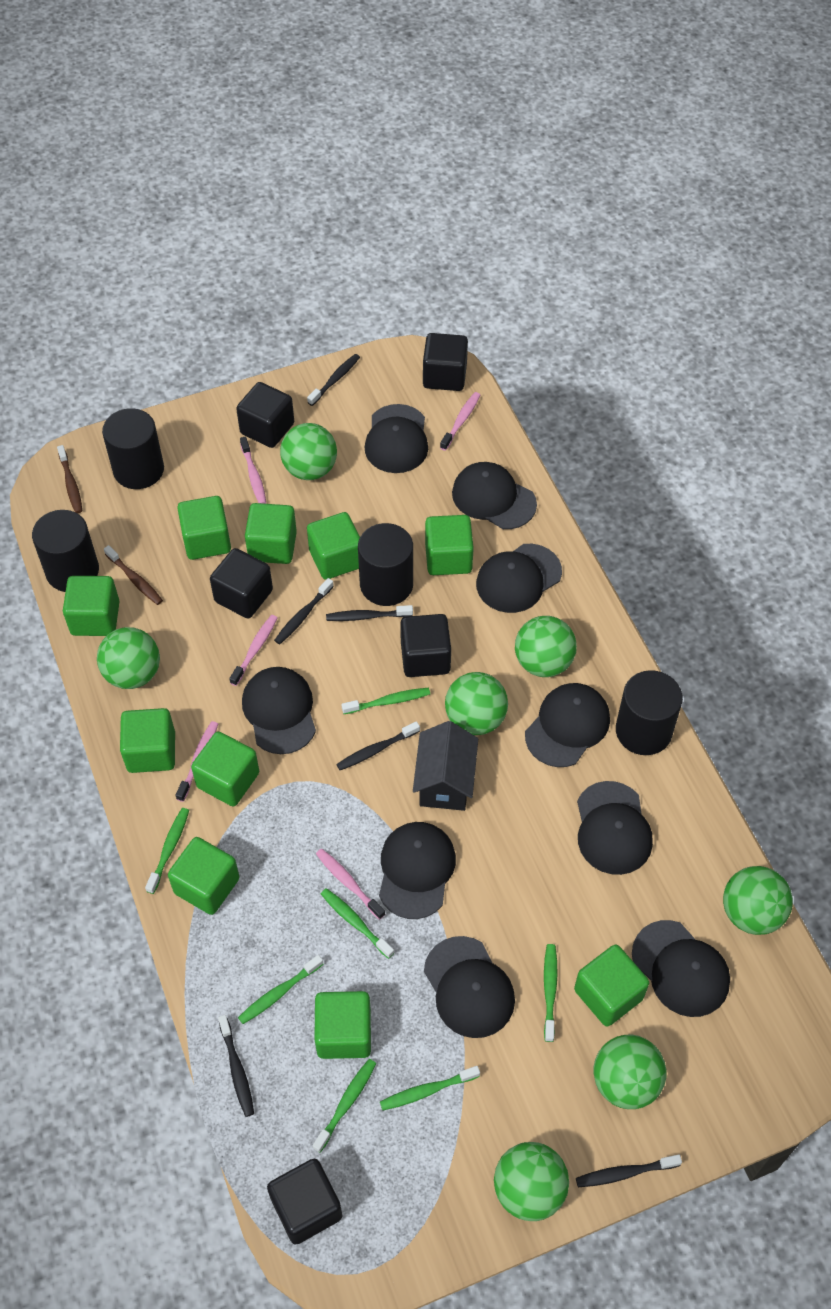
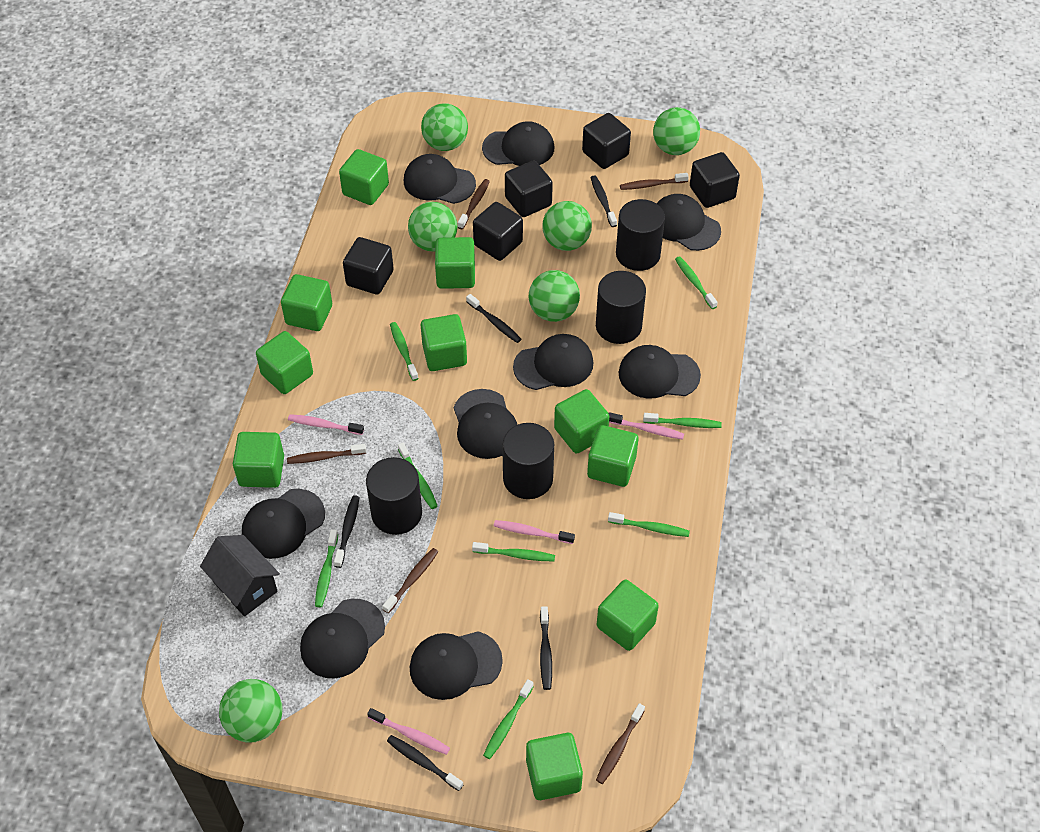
black toothbrush: [218,1015,254,1117] [274,578,334,644] [307,354,360,406] [326,605,413,621] [336,721,420,770] [576,1154,682,1187] = 6 -> [334,495,359,568] [387,735,463,791] [466,294,521,343] [540,606,552,690] [591,175,617,227] = 5
brown toothbrush: [57,445,82,513] [104,545,163,605] = 2 -> [287,444,366,464] [382,548,438,613] [458,179,490,229] [596,703,645,784] [620,173,689,190] = 5
green ball: [97,627,160,689] [280,423,337,480] [445,672,508,735] [494,1142,569,1221] [515,616,577,677] [594,1035,667,1109] [723,866,793,935] = 7 -> [219,679,283,743] [408,202,458,252] [421,103,468,151] [529,270,580,322] [542,201,592,251] [653,107,700,155] = 6
green toothbrush: [145,808,189,894] [238,955,323,1024] [312,1059,376,1153] [321,888,394,959] [341,688,430,714] [380,1066,480,1110] [544,944,558,1042] = 7 -> [315,529,338,607] [390,322,419,381] [398,443,437,509] [472,542,555,561] [483,679,534,759] [608,512,690,537] [643,413,722,428] [675,256,718,309] = 8
pink toothbrush: [176,721,218,802] [229,615,277,686] [240,437,266,504] [316,849,385,920] [440,392,480,451] = 5 -> [288,414,364,435] [367,708,450,755] [494,520,575,544] [608,412,684,439] = 4

